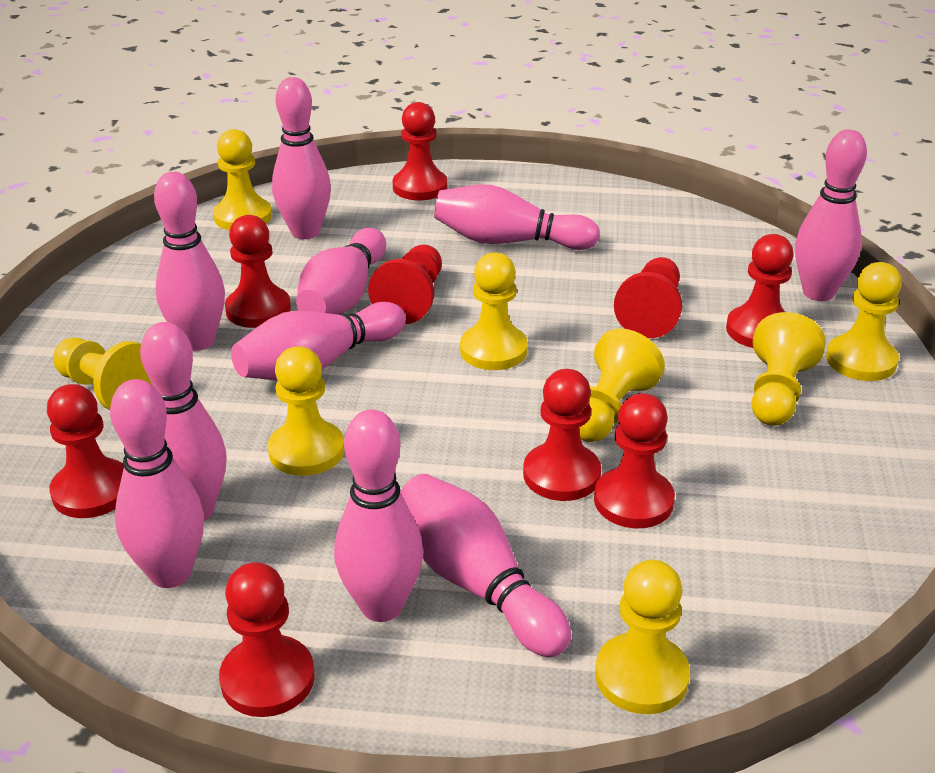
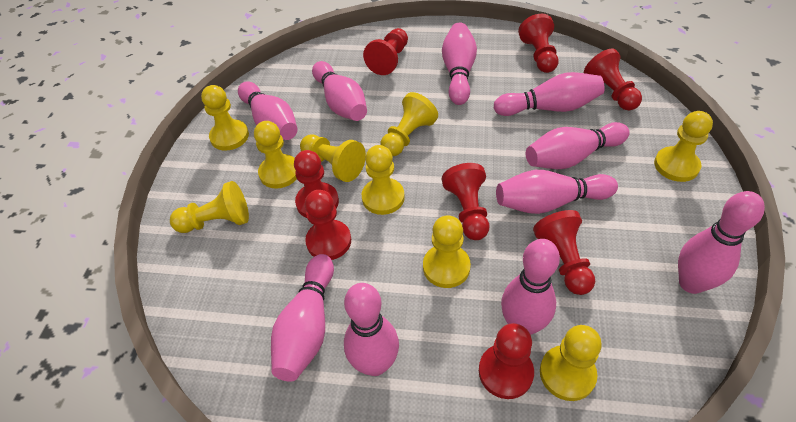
red pawn: [47,384,124,518] [219,562,315,717] [225,215,291,328] [368,245,442,324] [393,102,448,200] [523,369,601,501] [594,393,675,528] [614,257,682,338] [726,234,794,348] = 9 -> [294,150,339,218] [305,190,351,260] [363,28,408,75] [442,163,489,240] [479,323,534,399] [518,14,558,73] [533,210,595,295] [584,48,642,110] = 8
yellow pawn: [53,338,153,410] [213,129,272,230] [268,346,344,476] [460,252,528,370] [579,328,665,442] [595,560,690,714] [751,312,826,426] [826,262,902,381] = 8 -> [170,181,249,233] [201,85,249,151] [254,121,297,188] [300,135,366,182] [362,145,405,215] [380,92,438,157] [423,215,471,288] [540,325,602,401] [654,111,713,182] = 9

